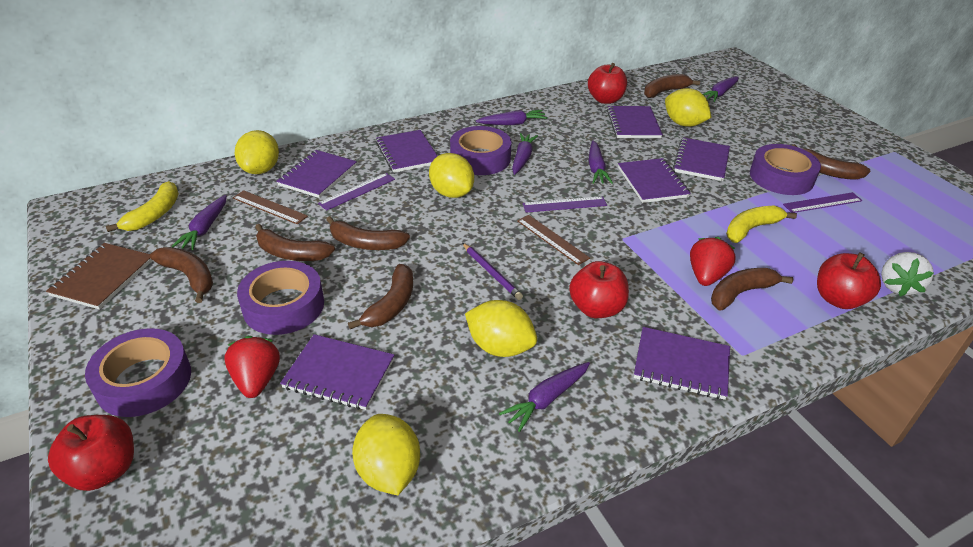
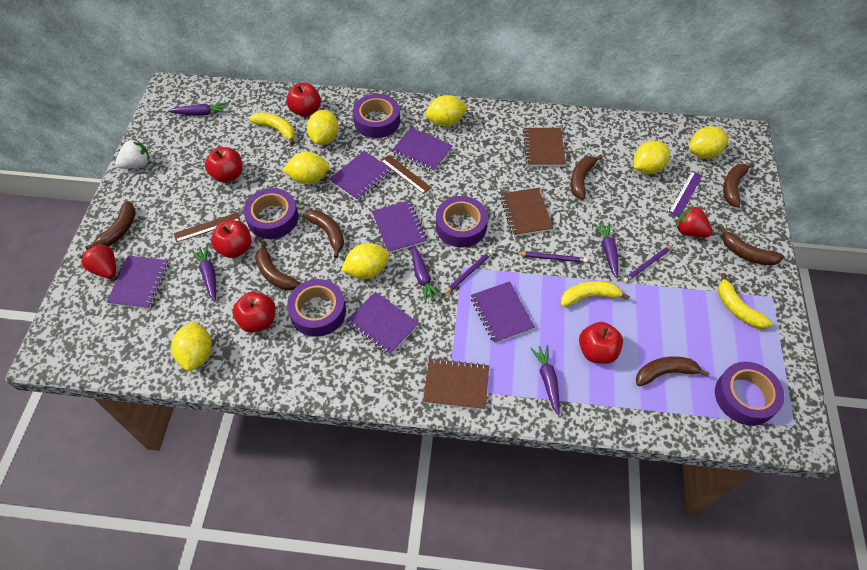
brown notebook: [46,243,153,309] = 1 -> [423,358,489,410] [500,188,553,236] [523,128,566,166] = 3
purple carrot: [171,195,227,250] [476,110,547,125] [499,362,590,432] [512,133,538,175] [589,141,613,184] [703,76,739,102] = 6 -> [168,102,227,116] [191,245,216,301] [412,245,441,303] [531,345,560,415] [594,222,618,278] = 5
purple notebook: [276,150,357,198] [280,334,394,410] [376,130,437,173] [607,106,663,138] [618,158,691,203] [634,327,730,400] [673,137,730,181] = 7 -> [107,256,169,309] [329,151,392,201] [346,292,419,355] [372,200,427,253] [391,128,453,172] [471,281,535,344] = 6
purple pencil: [462,243,523,300] = 1 -> [443,250,493,295] [516,252,588,263] [623,244,674,283] = 3
purple ruler: [318,173,395,211] [523,196,607,213] [783,192,862,213] = 3 -> [669,171,703,217] = 1
purple tape: [85,328,191,417] [237,261,324,335] [450,126,512,175] [750,144,821,195] = 4 -> [244,188,299,239] [287,279,346,337] [353,94,400,138] [436,196,488,248] [715,362,784,426] = 5
red apple: [48,415,134,491] [569,261,629,318] [588,63,627,104] [817,252,881,309] = 4 -> [205,147,242,183] [211,220,252,258] [233,292,275,333] [286,83,321,117] [579,322,623,364] = 5
yellow banana: [106,181,179,232] [726,205,797,243] = 2 -> [249,112,295,145] [561,281,630,307] [718,273,773,329] = 3
yellow lemon: [235,130,279,174] [352,414,420,495] [429,153,474,198] [465,300,537,357] [665,88,712,127] = 5 -> [171,321,212,371] [283,152,330,185] [307,110,338,145] [341,243,389,279] [425,95,468,127] [633,141,670,174] [689,126,729,159] = 7

